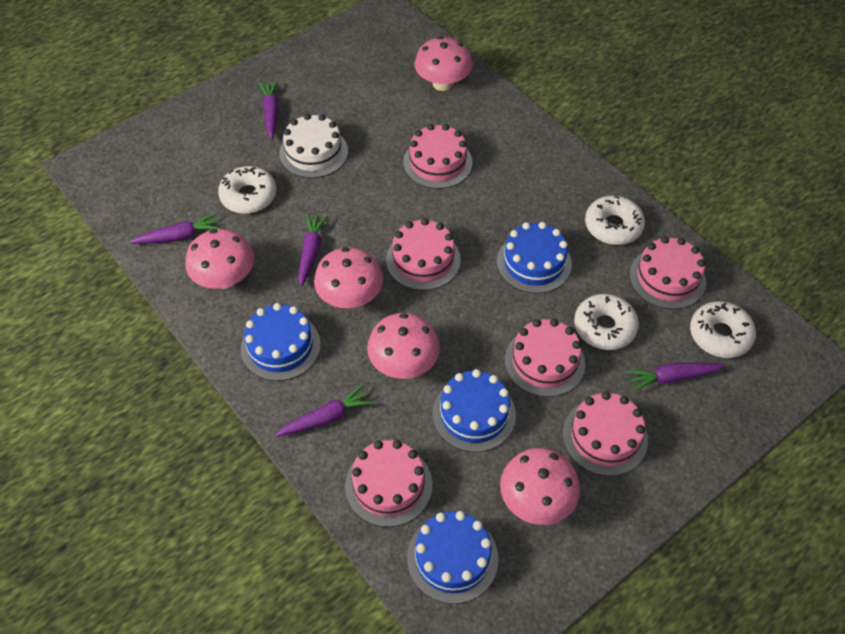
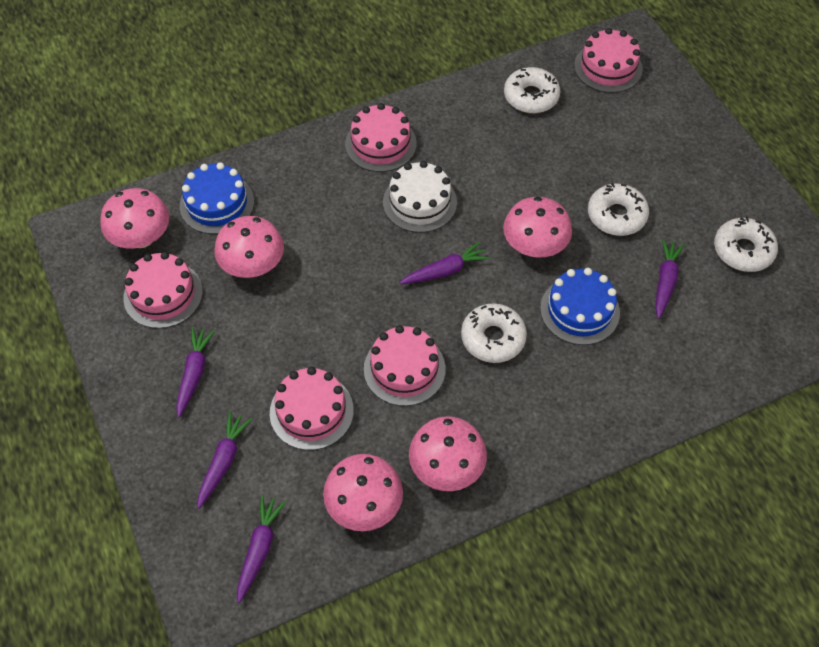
blue cake: [241,303,321,381] [407,511,499,604] [433,369,516,452] [497,222,572,294] = 4 -> [180,162,254,234] [540,268,620,345] = 2
pink cake: [345,440,432,527] [386,218,461,290] [403,124,473,189] [505,319,585,397] [563,391,648,476] [630,236,706,309] = 6 -> [123,252,203,329] [270,367,354,450] [345,103,417,172] [364,325,446,406] [574,28,643,93] = 5

